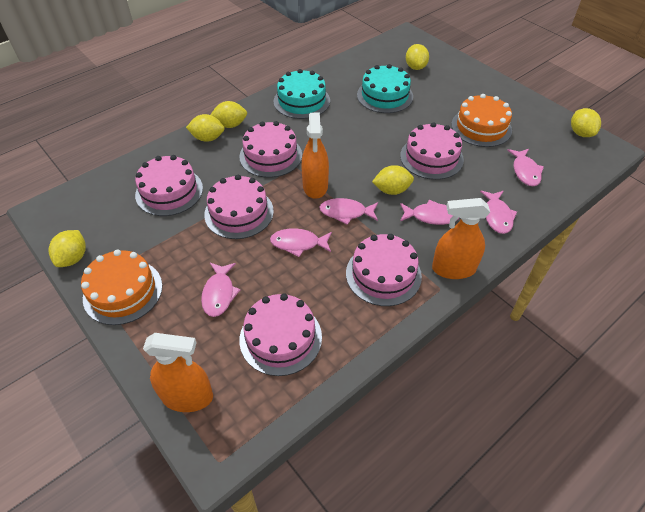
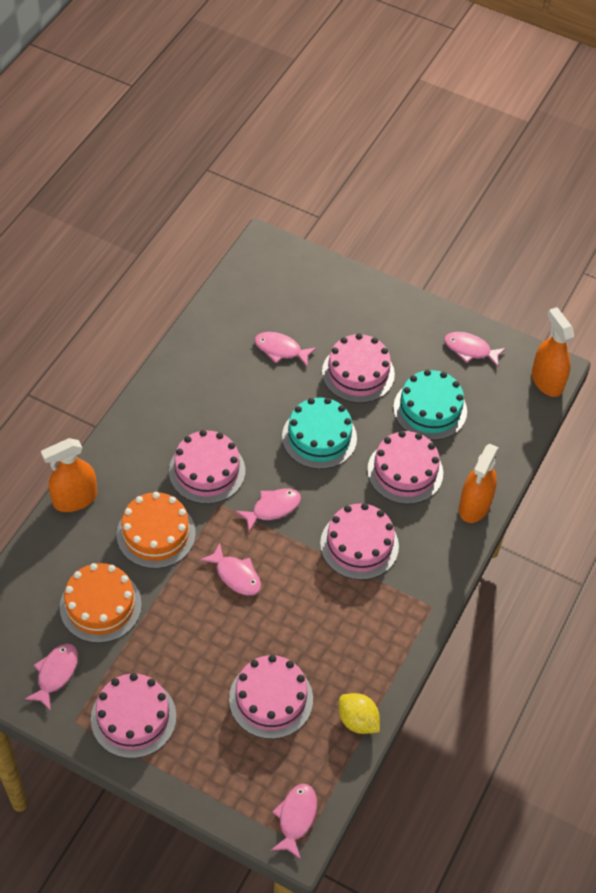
yellow lemon: [48,230,86,267] [186,114,225,142] [210,101,247,128] [372,165,414,195] [406,44,429,70] [571,108,601,137] = 6 -> [339,693,380,734] = 1

